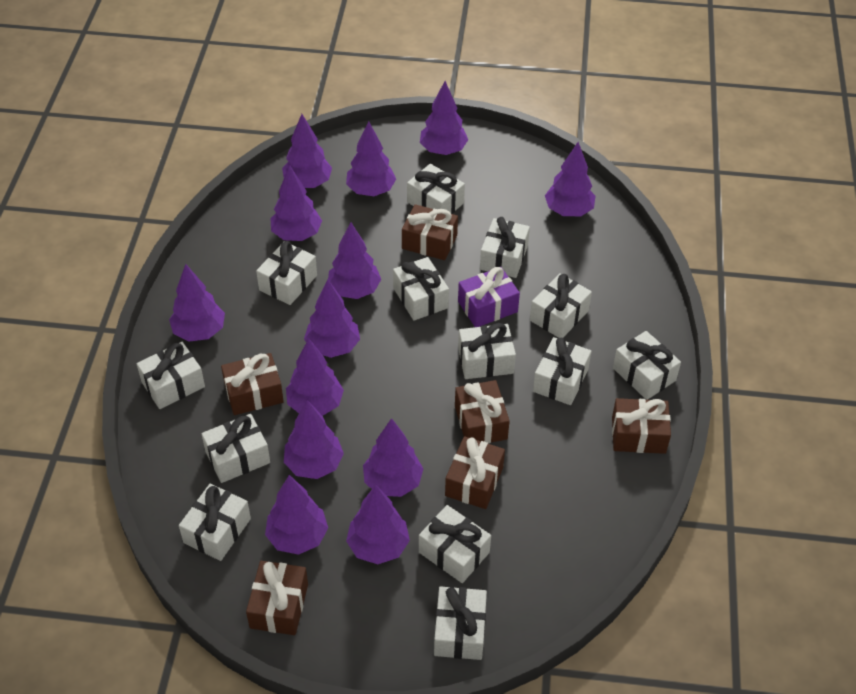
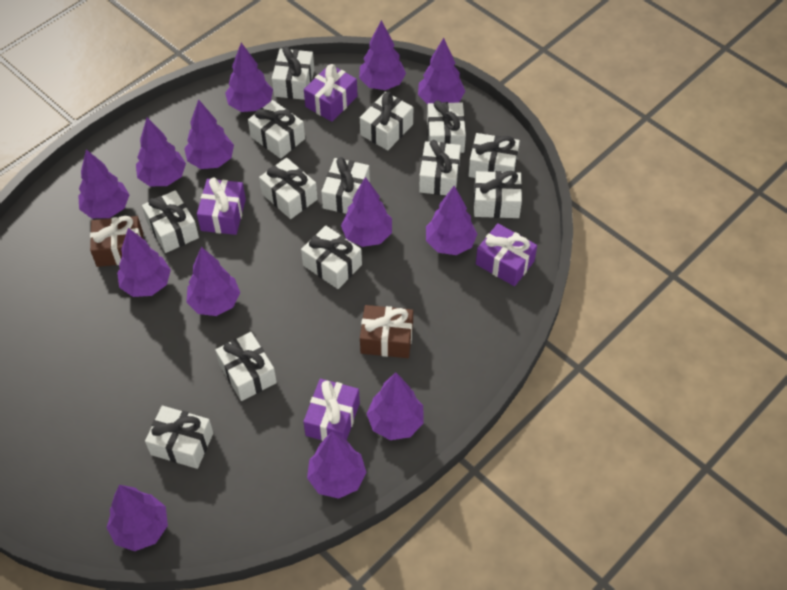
brown gift: [221,353,284,415] [246,561,308,635] [402,204,458,260] [445,436,505,509] [455,380,510,444] [612,398,671,454] = 6 -> [90,216,143,267] [360,305,413,358] = 2
purple gift: [458,267,520,327] = 1 -> [197,177,246,235] [303,379,360,441] [304,64,358,122] [476,223,537,286] = 4

